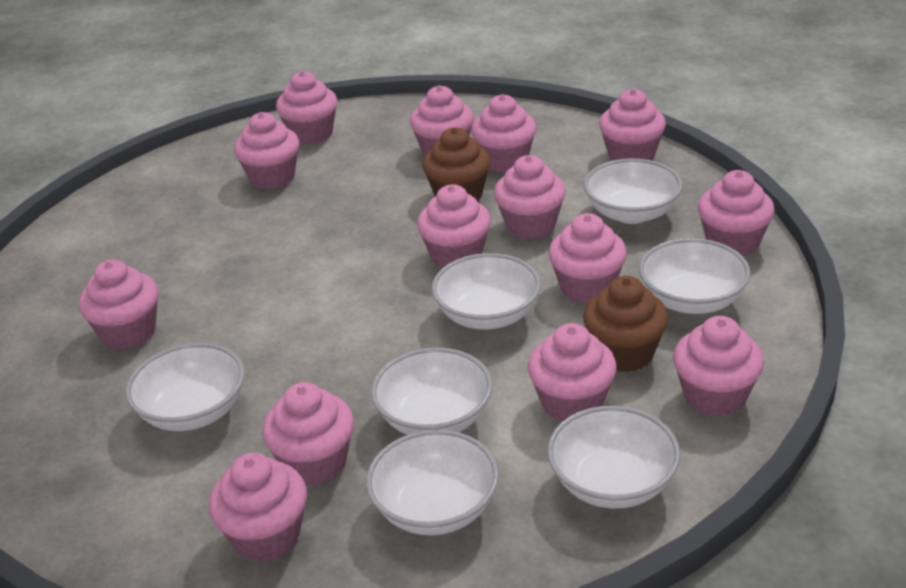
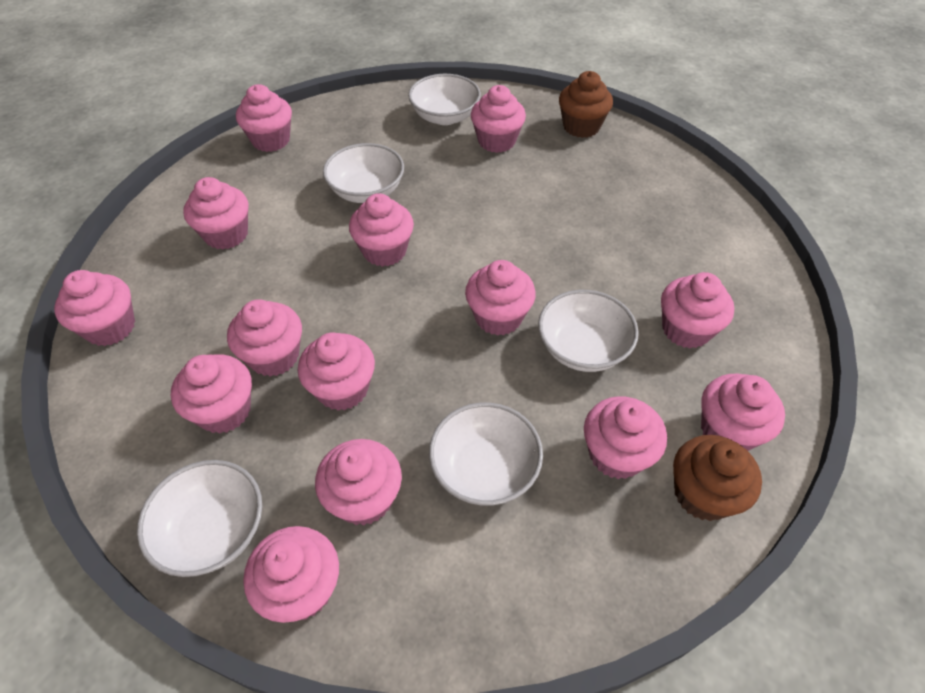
white bowl: [126,343,245,431] [366,430,499,536] [371,348,492,435] [432,253,541,330] [547,406,680,509] [584,159,682,224] [639,238,750,314] = 7 -> [137,460,262,577] [323,143,404,203] [408,74,481,125] [429,402,543,506] [538,290,639,372] = 5

